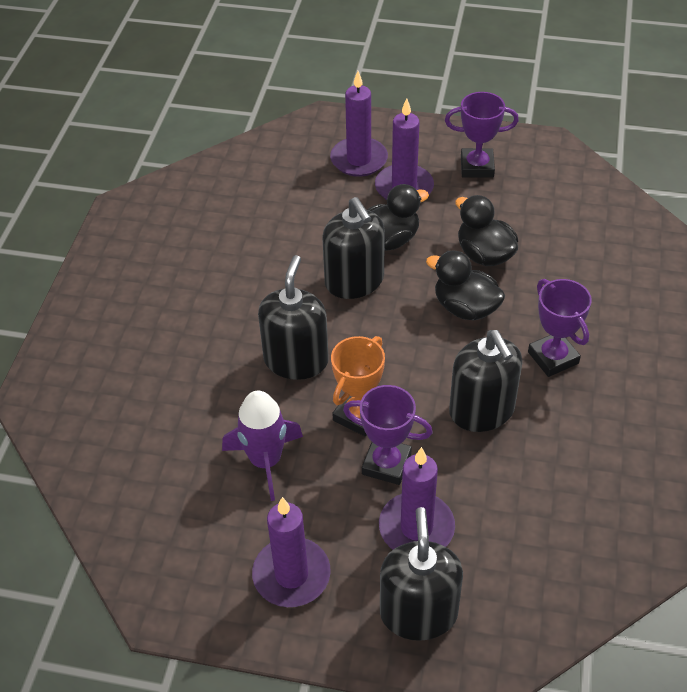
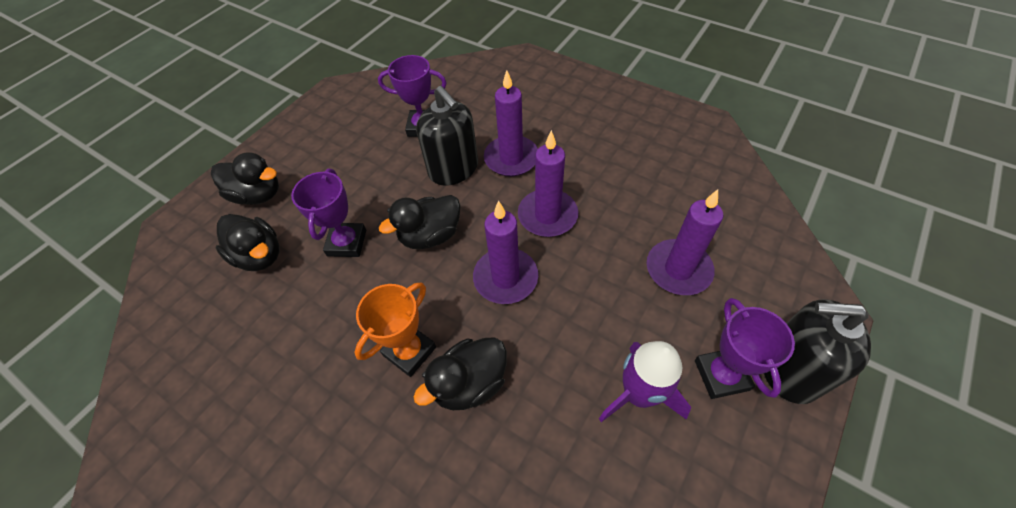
black duck: [367,184,429,251] [426,251,505,320] [455,195,518,266] = 3 -> [211,152,279,205] [216,214,280,271] [379,195,461,249] [414,337,507,410] = 4
black soap dispenser: [258,255,329,380] [322,197,385,299] [380,507,463,641] [449,330,522,432] = 4 -> [416,86,478,186] [764,299,871,404] = 2

